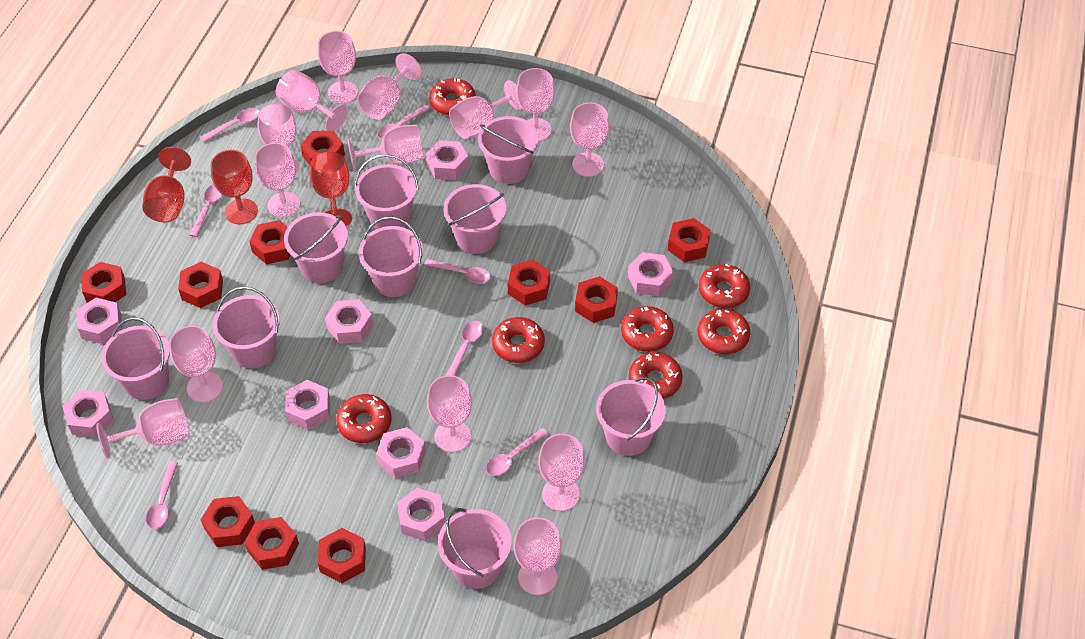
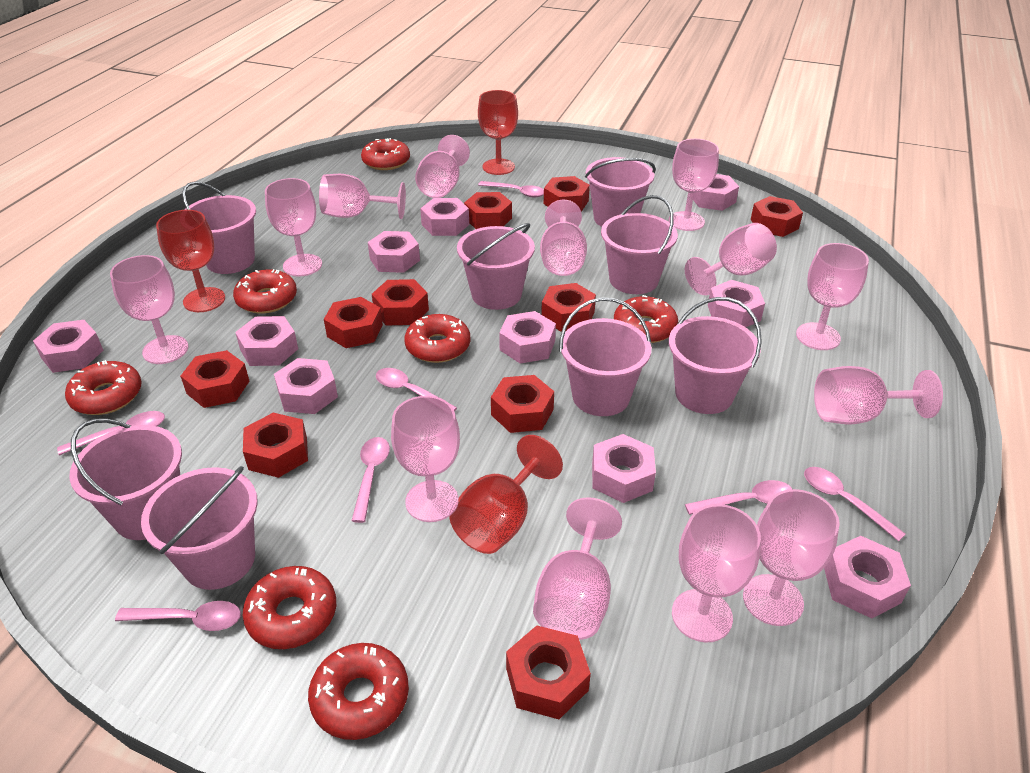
pink bucket: [101,317,170,400] [213,287,280,369] [284,212,348,283] [354,154,419,229] [359,217,423,297] [438,508,512,589] [444,184,506,254] [478,116,539,184] [596,377,666,456] = 9 -> [69,418,182,540] [141,466,258,590] [182,182,256,274] [457,223,535,310] [559,297,651,416] [585,157,656,227] [601,195,678,294] [669,297,762,414] = 8
pink goblet: [96,398,189,459] [169,326,223,402] [255,143,300,217] [258,104,300,174] [276,70,348,132] [318,31,358,104] [347,125,424,171] [357,53,422,120] [427,375,472,452] [449,80,522,139] [513,517,562,595] [516,68,555,141] [538,434,585,511] [570,102,609,177] = 14 -> [110,255,188,364] [265,178,322,277] [319,174,406,219] [391,396,460,522] [415,135,470,198] [533,497,622,640] [540,200,587,276] [669,139,719,231] [672,504,761,643] [685,223,777,295] [743,489,840,626] [796,243,869,350] [814,366,943,424] = 13
pink nut: [62,390,114,437] [76,298,122,344] [285,380,330,430] [325,299,373,344] [376,427,426,478] [397,488,445,541] [426,140,469,180] [628,252,674,296] = 8 -> [33,320,103,373] [235,316,298,366] [274,358,338,414] [368,231,420,273] [420,198,469,236] [499,311,556,364] [592,434,656,503] [693,174,739,211] [708,280,765,327] [824,536,911,619] = 10

